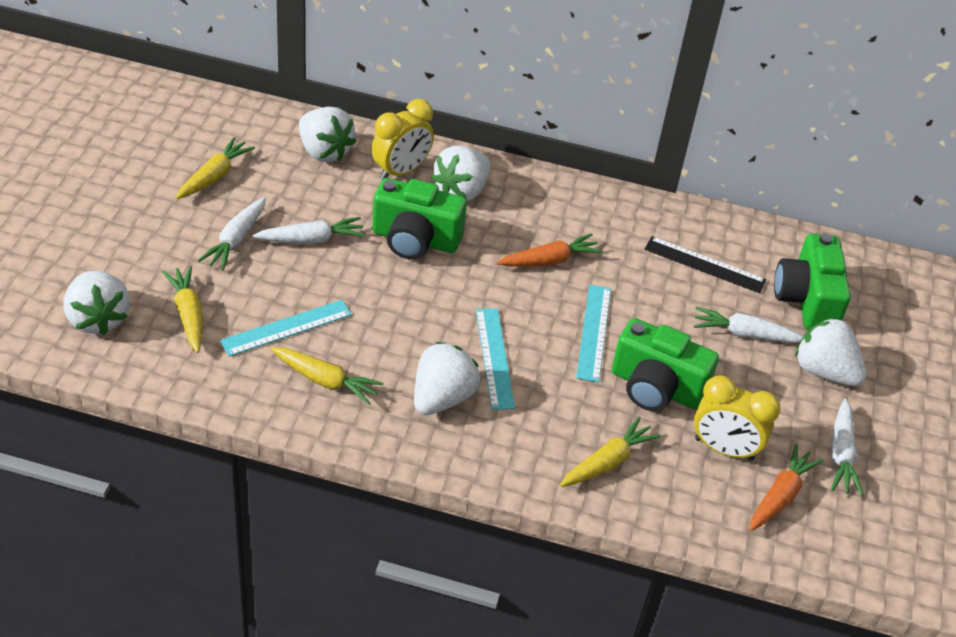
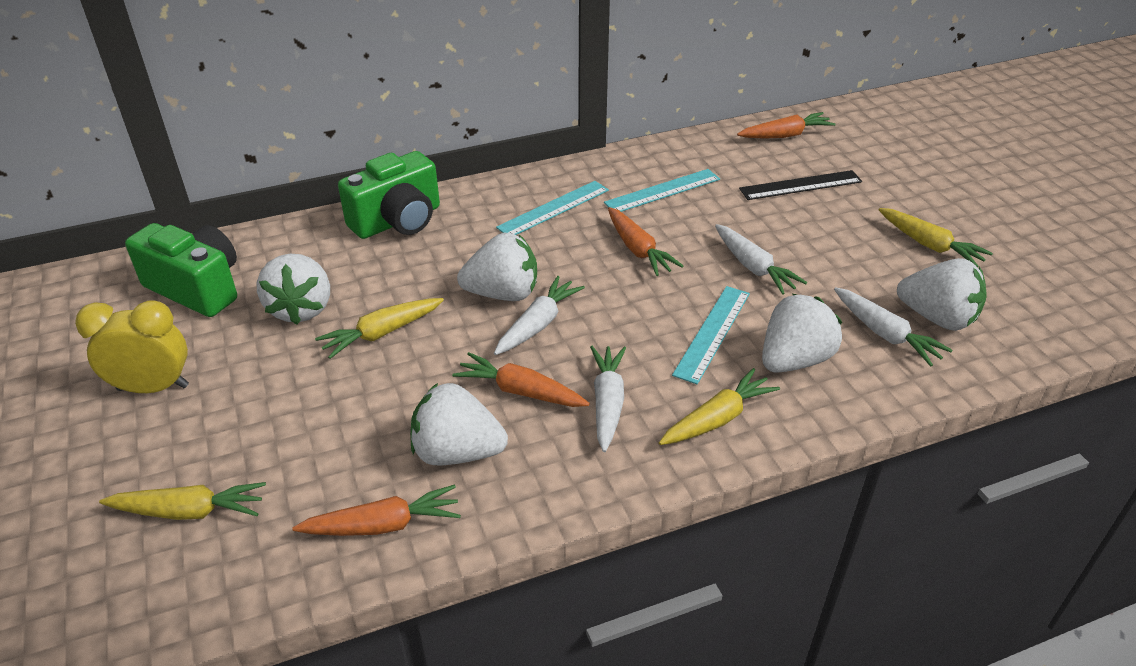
green camera: [372,178,467,259] [612,318,719,411] [774,233,851,330] = 3 -> [125,223,237,317] [338,151,440,239] = 2
orange carrot: [497,233,603,267] [749,444,824,531] = 2 -> [292,484,461,536] [452,352,590,407] [608,207,683,276] [737,112,836,139] = 4
yellow clock: [371,99,434,180] [694,375,781,461] = 2 -> [75,300,189,393] = 1

